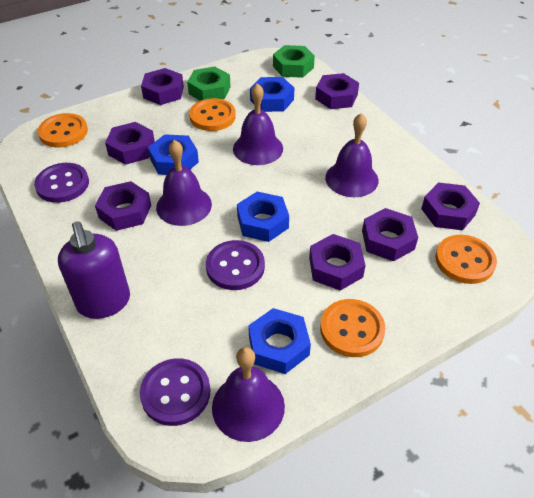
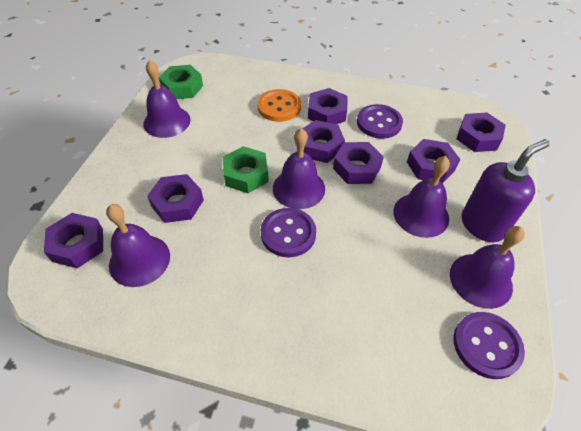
blue nut: [148,134,199,175] [237,192,289,242] [248,308,311,374] [250,77,294,112] = 4 -> none = 0
orange button: [38,113,88,147] [189,98,236,131] [320,299,385,357] [435,235,497,284] = 4 -> [257,89,301,122] = 1
purple bell: [156,140,212,226] [212,347,285,442] [233,83,283,165] [325,113,378,197] = 4 -> [106,204,170,287] [143,60,191,138] [273,128,325,209] [393,156,450,238] [450,226,525,309] = 5

